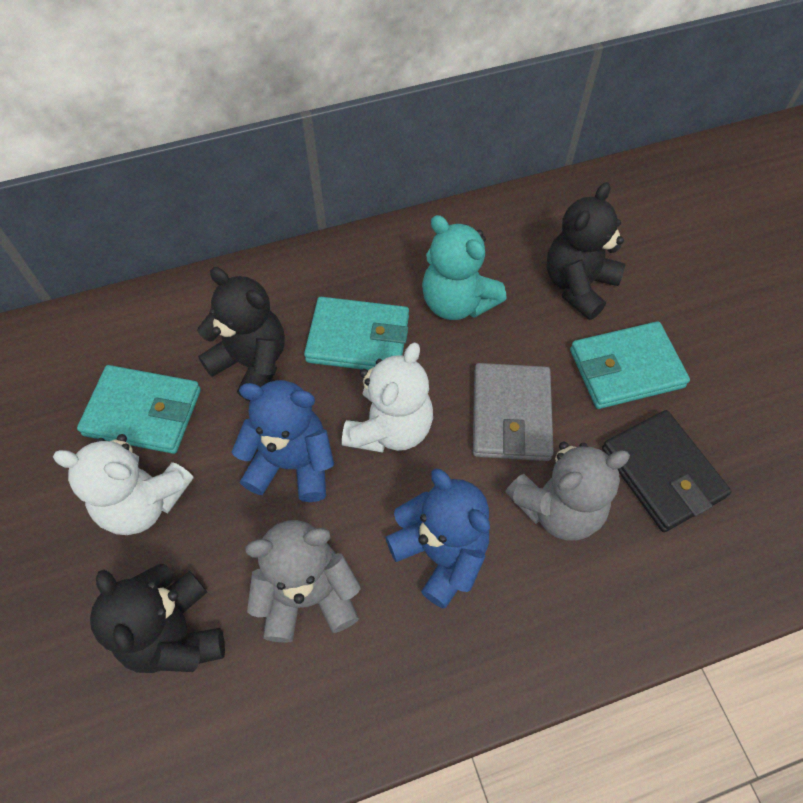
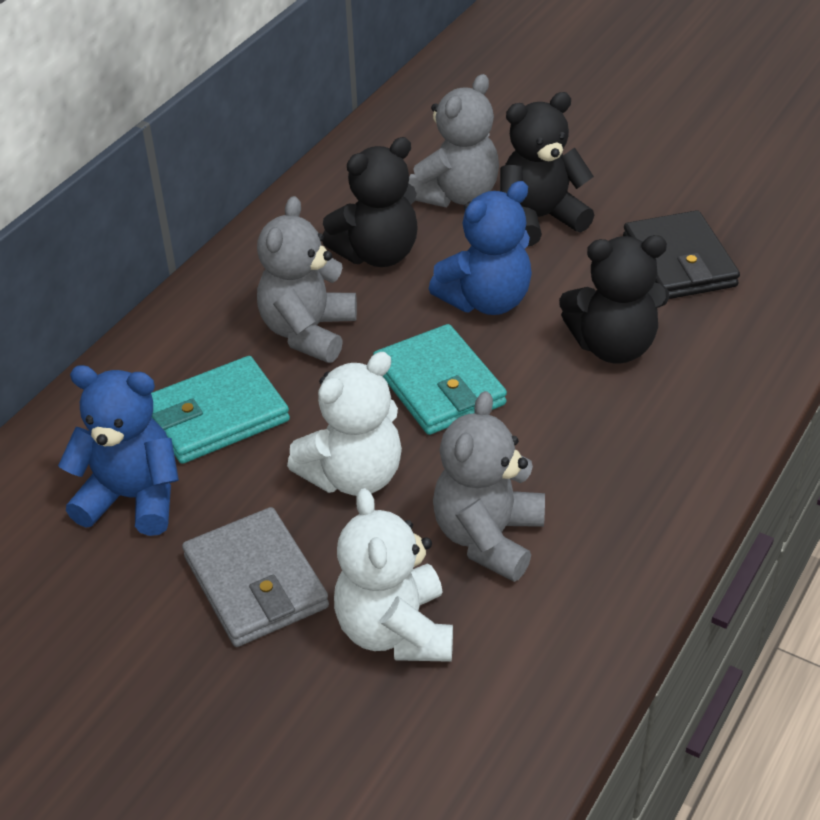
grey teddy bear: [245,520,361,643] [505,442,630,541] = 2 -> [257,196,357,363] [409,74,499,207] [433,391,545,582] = 3
turquoise teddy bear: [422,215,507,320] = 1 -> none = 0
turquoise wallet: [77,365,201,454] [304,297,409,370] [570,321,690,409] = 3 -> [151,356,290,464] [373,324,507,435] = 2

